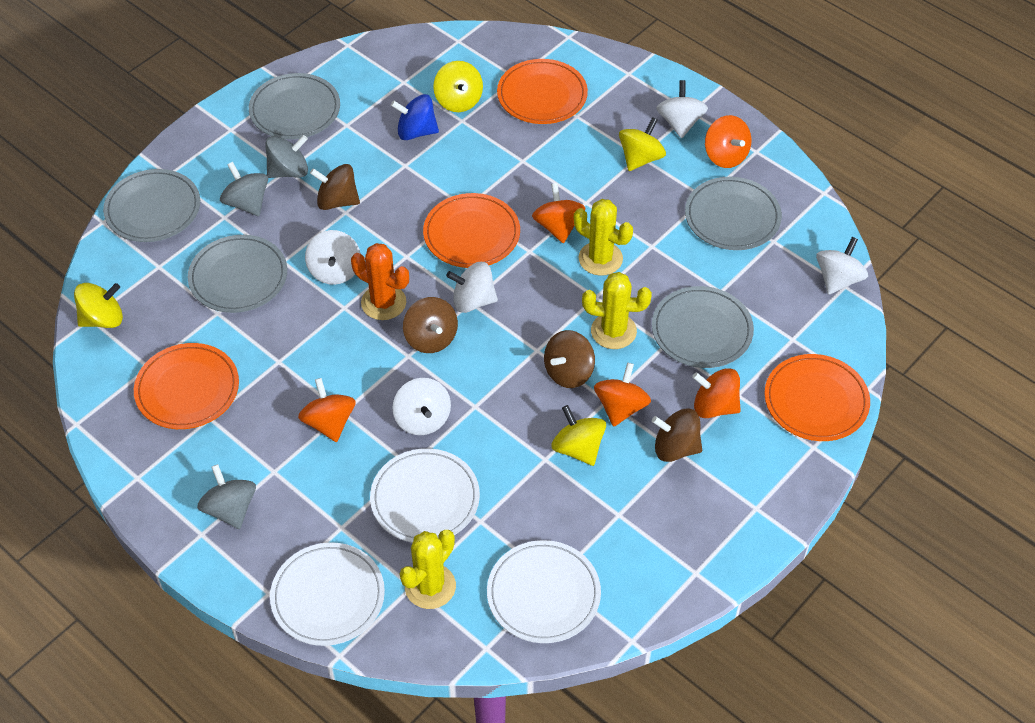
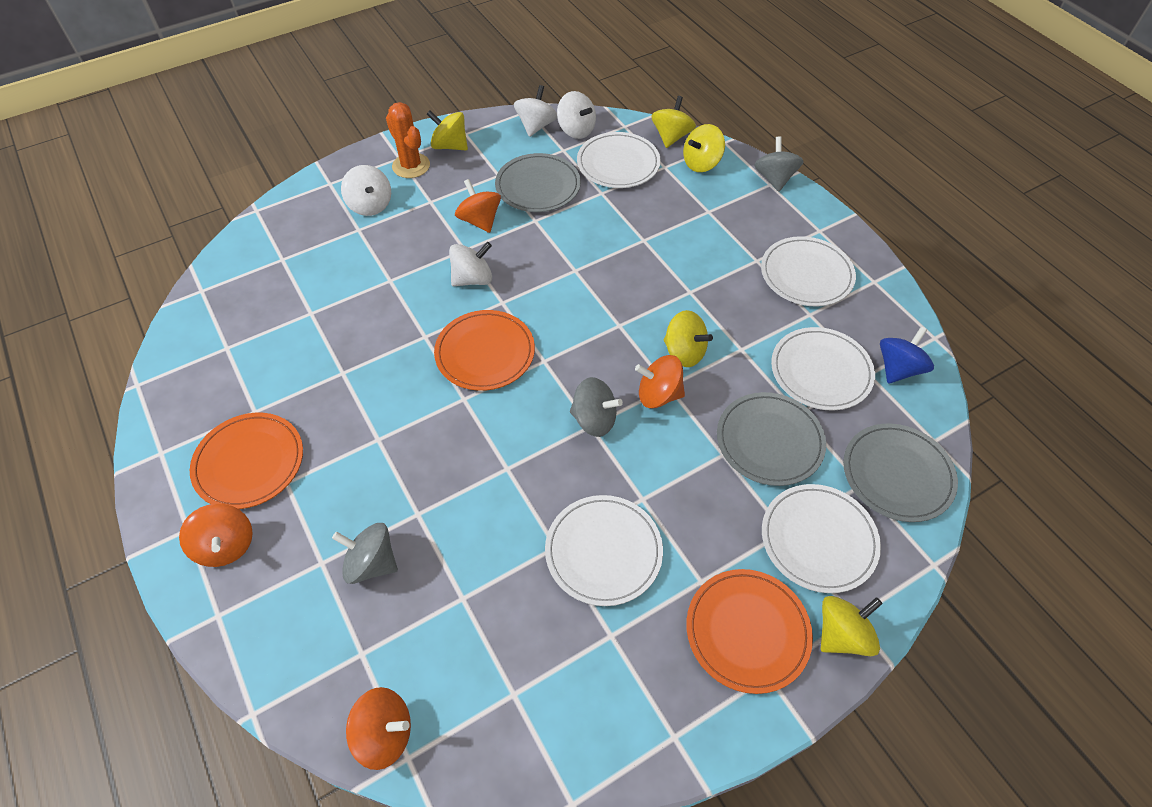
brown spinning top: [310,164,360,210] [403,297,458,353] [544,330,595,388] [652,409,702,462] = 4 -> none = 0
grey plate: [103,169,200,242] [188,235,287,313] [249,73,340,139] [652,286,754,368] [685,177,782,250] = 5 -> [495,153,581,212] [717,392,826,486] [843,423,958,522] = 3
orange plate: [134,343,239,429] [423,193,520,268] [497,59,588,124] [764,354,870,441] = 4 -> [190,413,303,509] [434,310,535,391] [686,569,813,694] = 3
orange spinning top: [298,378,356,442] [532,183,585,243] [594,362,651,427] [692,368,741,418] [705,115,751,168] = 5 -> [179,504,253,567] [346,687,411,770] [455,179,501,233] [635,355,685,408] = 4
white plate: [270,542,385,646] [370,448,480,543] [487,540,601,643] = 3 -> [545,495,663,606] [577,132,661,188] [761,236,856,306] [762,484,881,593] [771,327,875,410] = 5
white spinning top: [305,230,360,285] [392,378,451,435] [446,262,498,313] [656,80,708,138] [816,237,868,295] = 5 -> [341,165,391,216] [449,242,492,286] [514,85,557,137] [557,91,596,139] = 4
yellow cactus: [399,530,456,609] [574,199,633,276] [582,272,652,349] = 3 -> none = 0
yellow spinning top: [74,283,123,328] [433,61,483,112] [551,405,606,466] [619,117,666,171] = 4 -> [427,110,468,150] [651,96,696,148] [664,310,713,367] [683,124,725,172] [821,596,883,656] = 5

